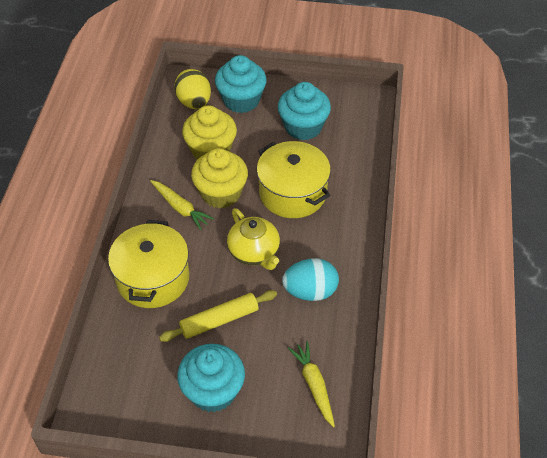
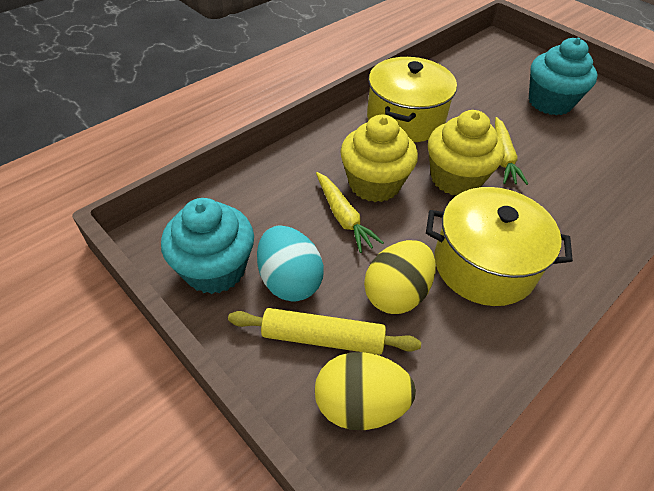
turquoise cupcake: [177,344,245,412] [215,55,267,113] [278,82,331,140] = 3 -> [161,198,254,294] [529,38,598,115] = 2
yellow egg: [174,69,211,109] = 1 -> [315,352,416,430] [364,240,436,314] = 2
yellow teapot: [227,208,280,270] = 1 -> none = 0

